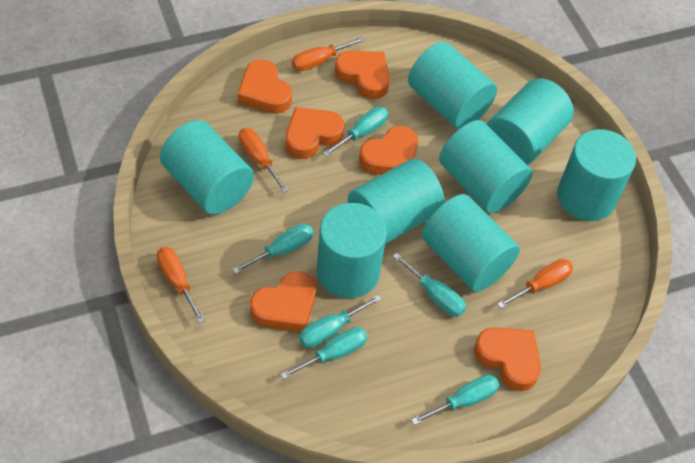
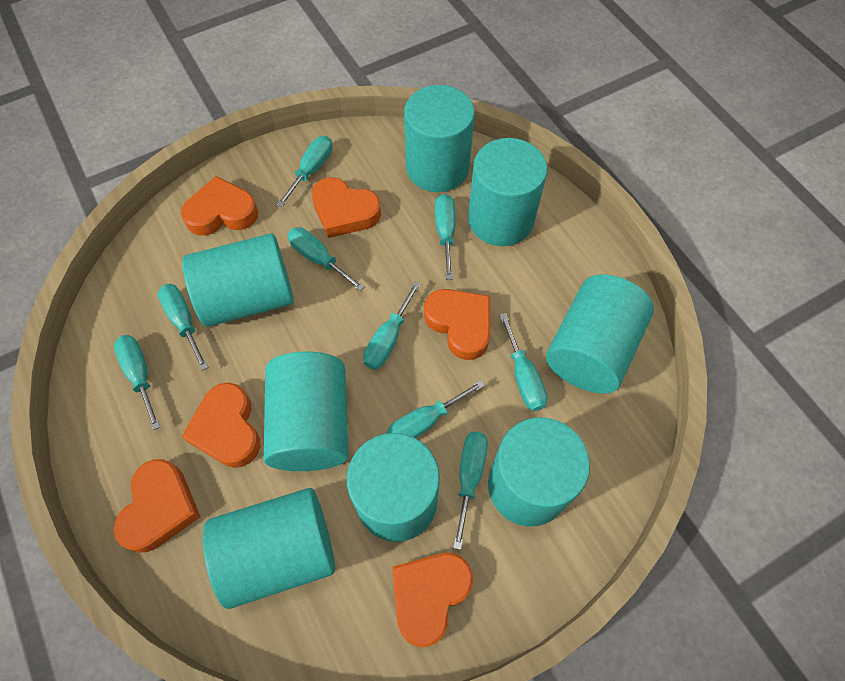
orange screwdriver: [157,247,205,324] [239,128,289,193] [292,37,365,71] [497,259,573,308] = 4 -> none = 0
turquoise screwdriver: [233,224,314,274] [280,327,368,380] [299,295,382,348] [323,107,388,157] [392,253,466,317] [411,375,499,425] = 6 -> [114,335,160,430] [158,284,209,371] [277,136,333,207] [287,227,365,291] [363,281,421,370] [387,380,485,438] [435,194,455,280] [453,432,488,550] [499,313,548,411] = 9

